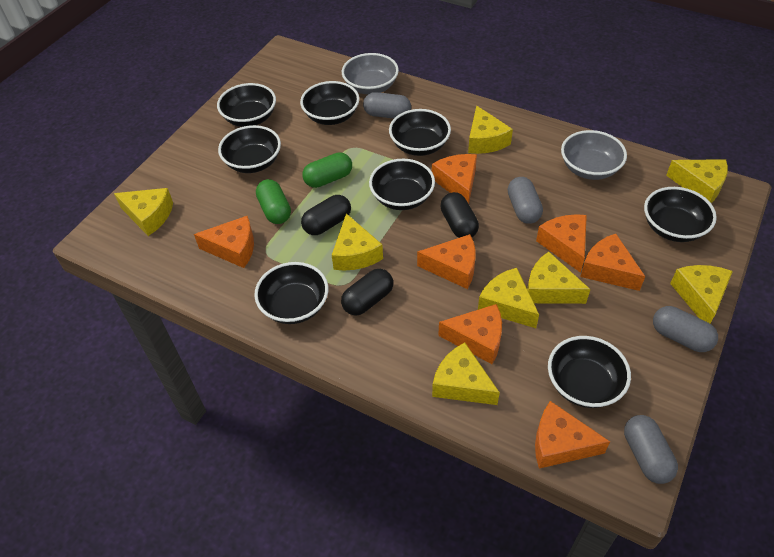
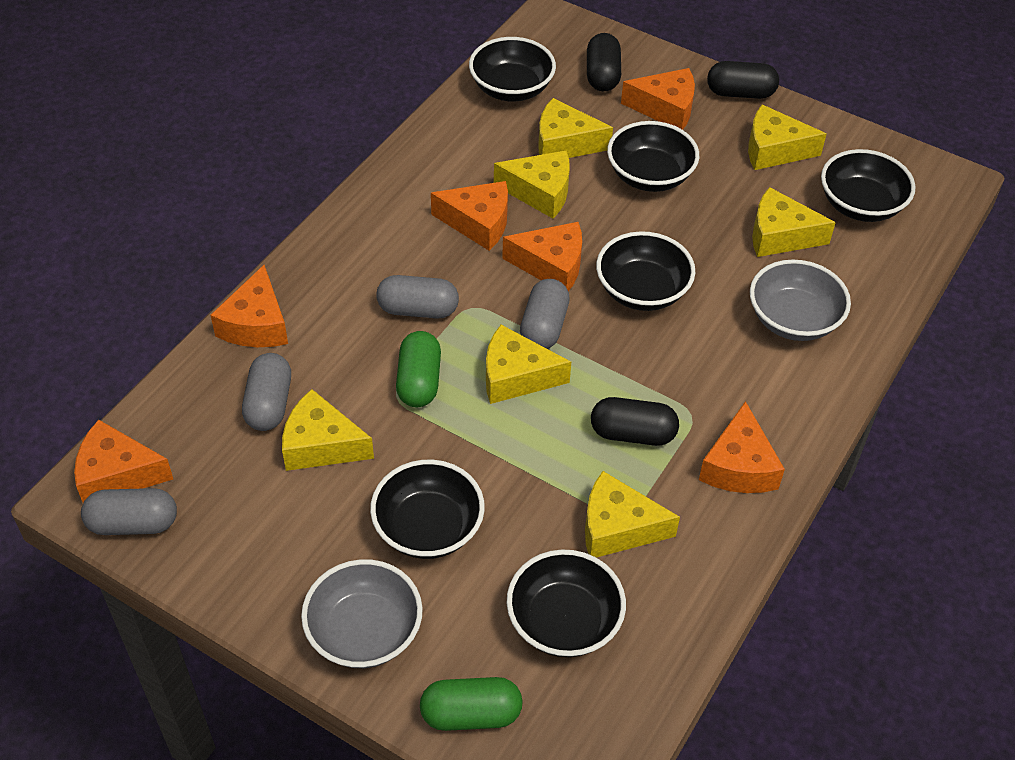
black bowl: [217,83,276,127] [218,125,281,173] [254,262,328,324] [300,81,359,125] [369,159,435,210] [389,109,451,156] [548,336,631,408] [644,187,717,242] = 8 -> [370,460,485,559] [469,37,556,102] [507,549,626,657] [596,231,695,311] [607,121,699,192] [821,149,915,222] = 6
orange cheese: [194,216,254,268] [417,234,476,289] [432,154,477,204] [438,304,502,364] [535,401,610,469] [536,214,587,273] [580,234,645,291] = 7 -> [74,420,173,503] [210,265,288,347] [431,181,508,251] [502,222,582,291] [621,68,695,130] [699,401,785,493] = 6
yellow cheese: [114,188,173,236] [332,213,383,270] [432,343,500,405] [468,105,513,154] [478,268,539,328] [527,252,591,304] [666,159,728,203] [670,265,733,323] = 8 -> [282,389,374,471] [486,325,571,404] [494,151,570,219] [538,98,613,158] [585,471,680,558] [748,105,827,170] [752,187,836,257] = 7

